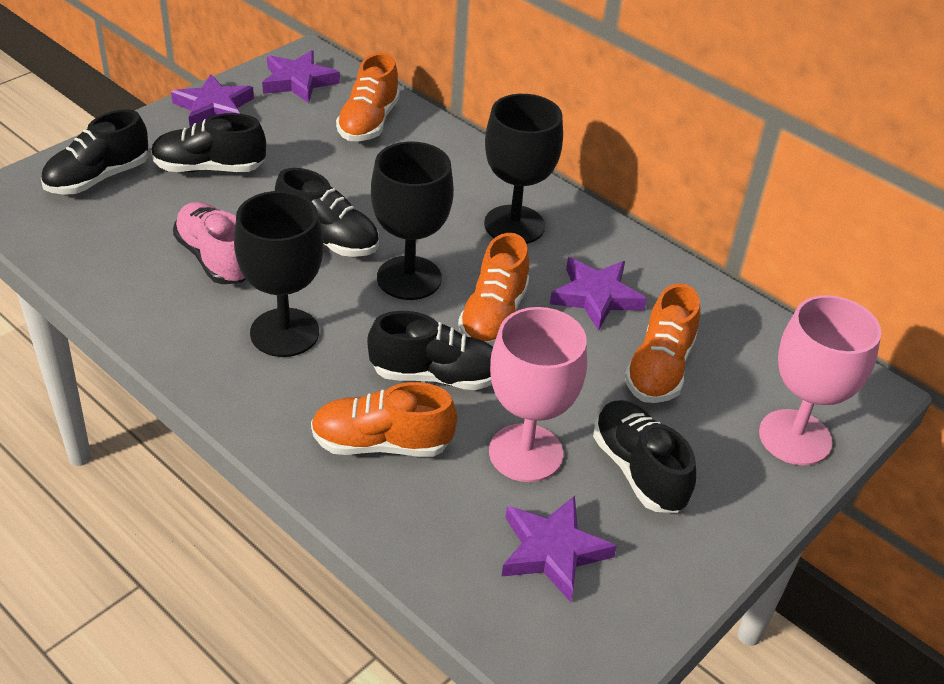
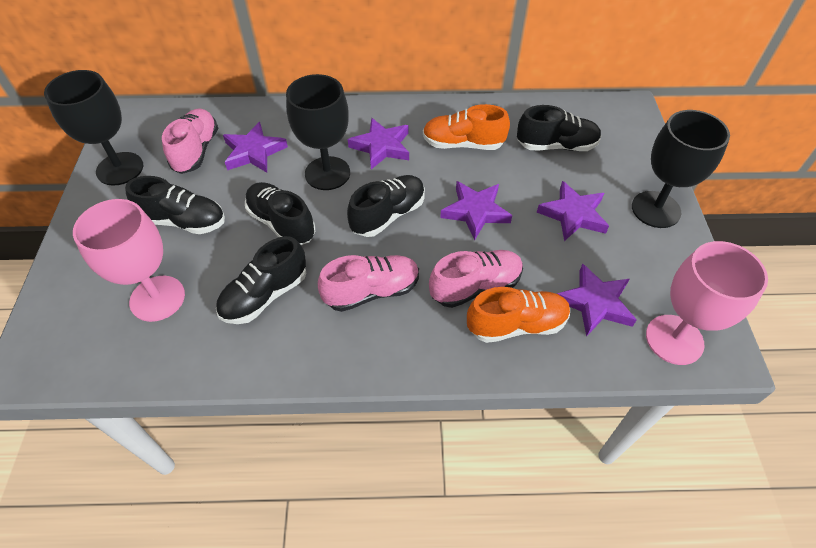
orange shoe: [311,382,457,457] [336,53,400,141] [458,233,529,347] [624,283,700,403] = 4 -> [423,104,510,150] [467,287,570,343] = 2
pink shoe: [173,202,246,284] = 1 -> [162,108,218,174] [318,255,419,312] [429,250,523,308] = 3
purple star: [171,74,254,127] [262,50,340,103] [501,496,617,602] [550,257,647,331] = 4 -> [223,122,288,173] [348,118,409,169] [440,181,512,240] [537,181,609,241] [557,264,637,337] = 5

